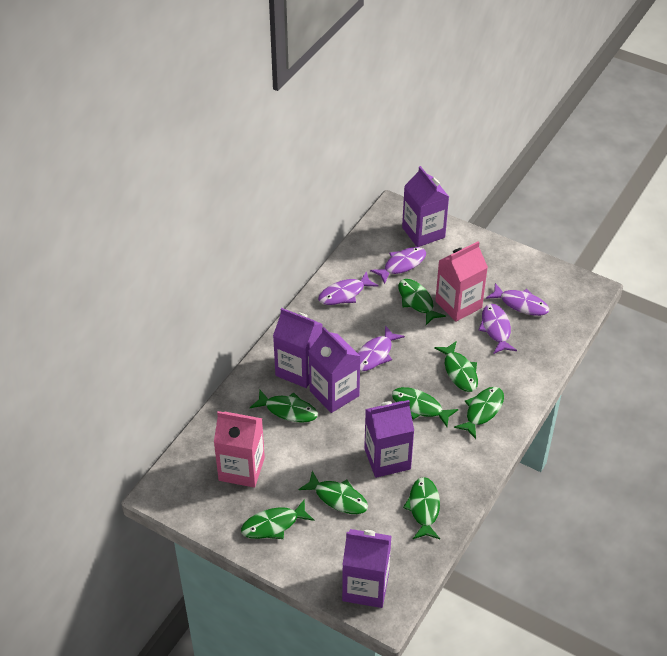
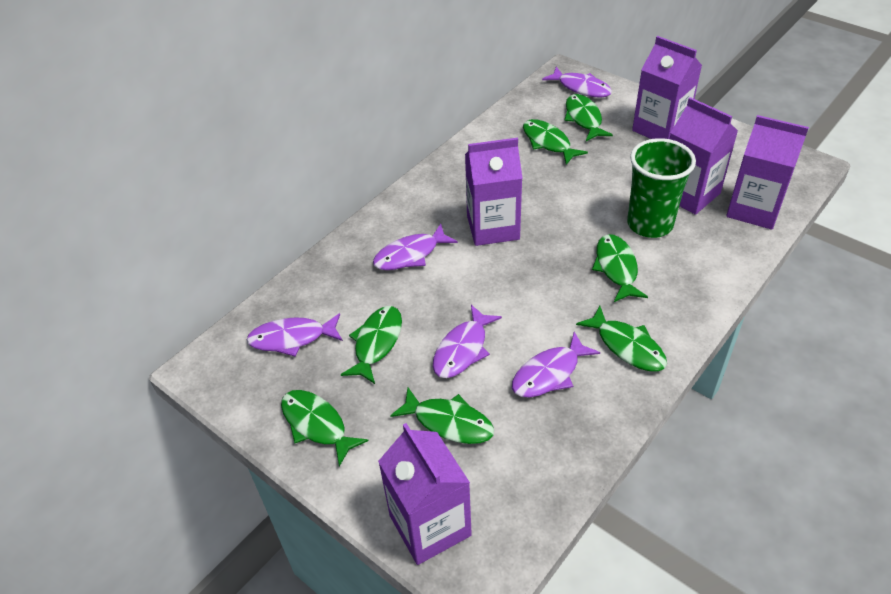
green cup: none = 0 -> [627,138,696,238] = 1
green fish: [241,499,314,539] [250,390,318,423] [298,471,368,514] [392,387,458,427] [398,279,446,325] [403,477,440,539] [434,341,478,392] [454,387,504,439] = 8 -> [281,390,369,466] [341,306,402,384] [390,388,494,444] [523,119,588,165] [564,94,613,141] [576,306,667,371] [592,234,648,302] = 7
pink carton: [214,411,265,488] [435,241,488,322] = 2 -> none = 0

